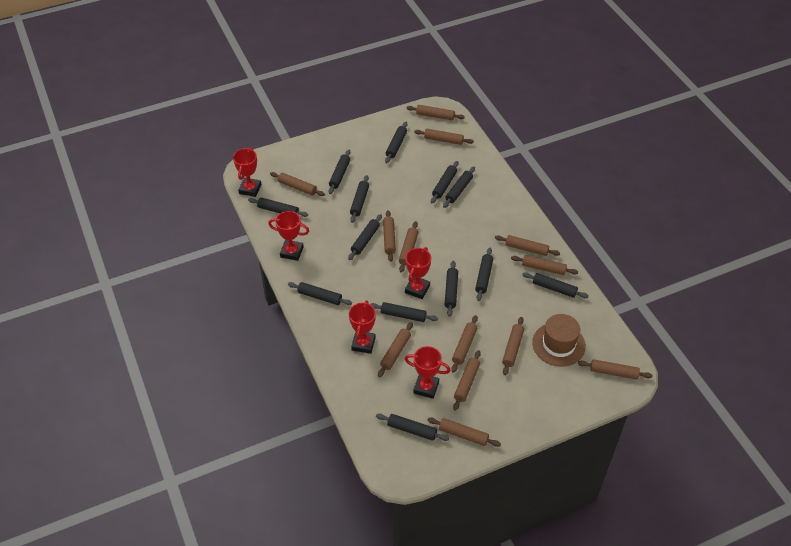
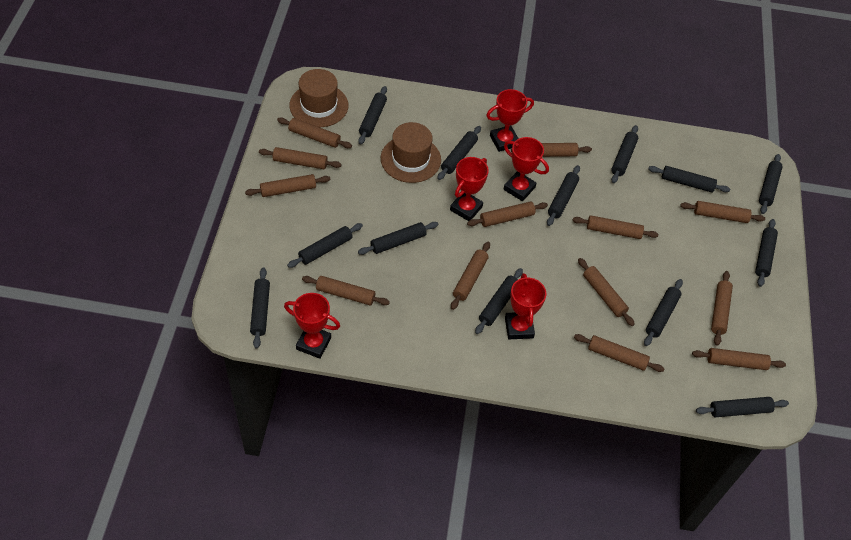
brown hat: [532,314,586,367] = 1 -> [289,69,348,127] [381,122,441,183] = 2

